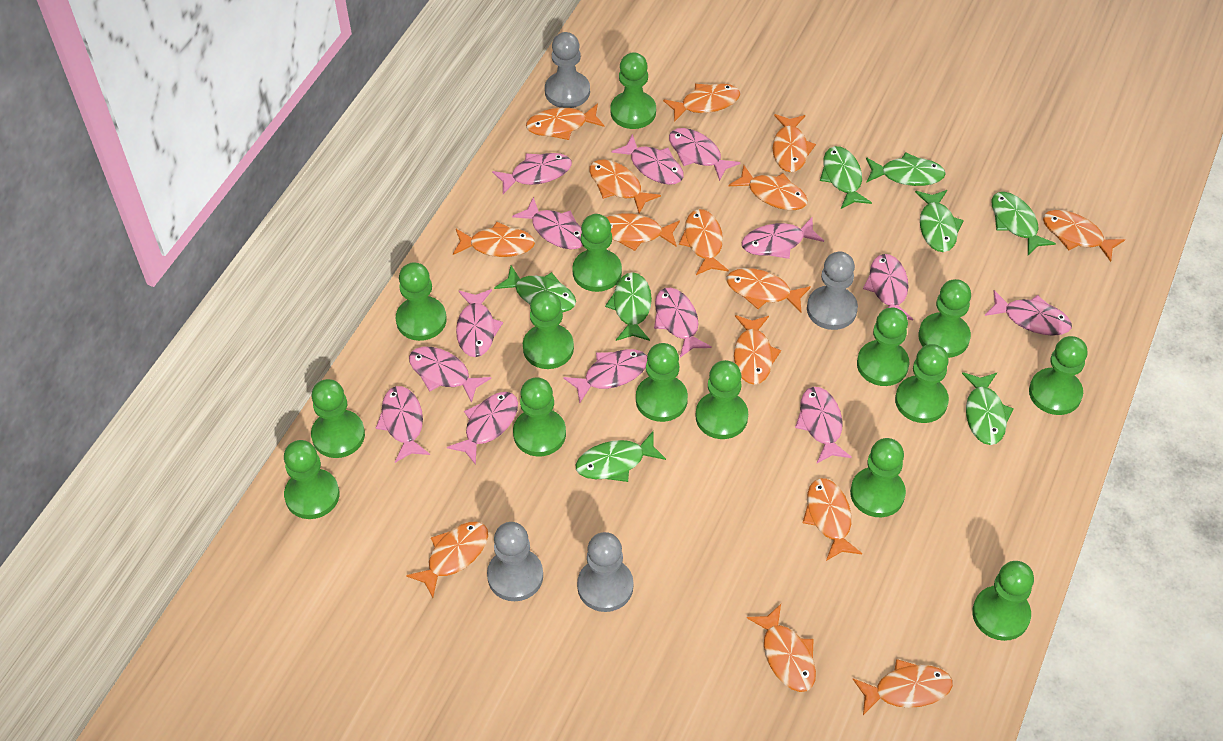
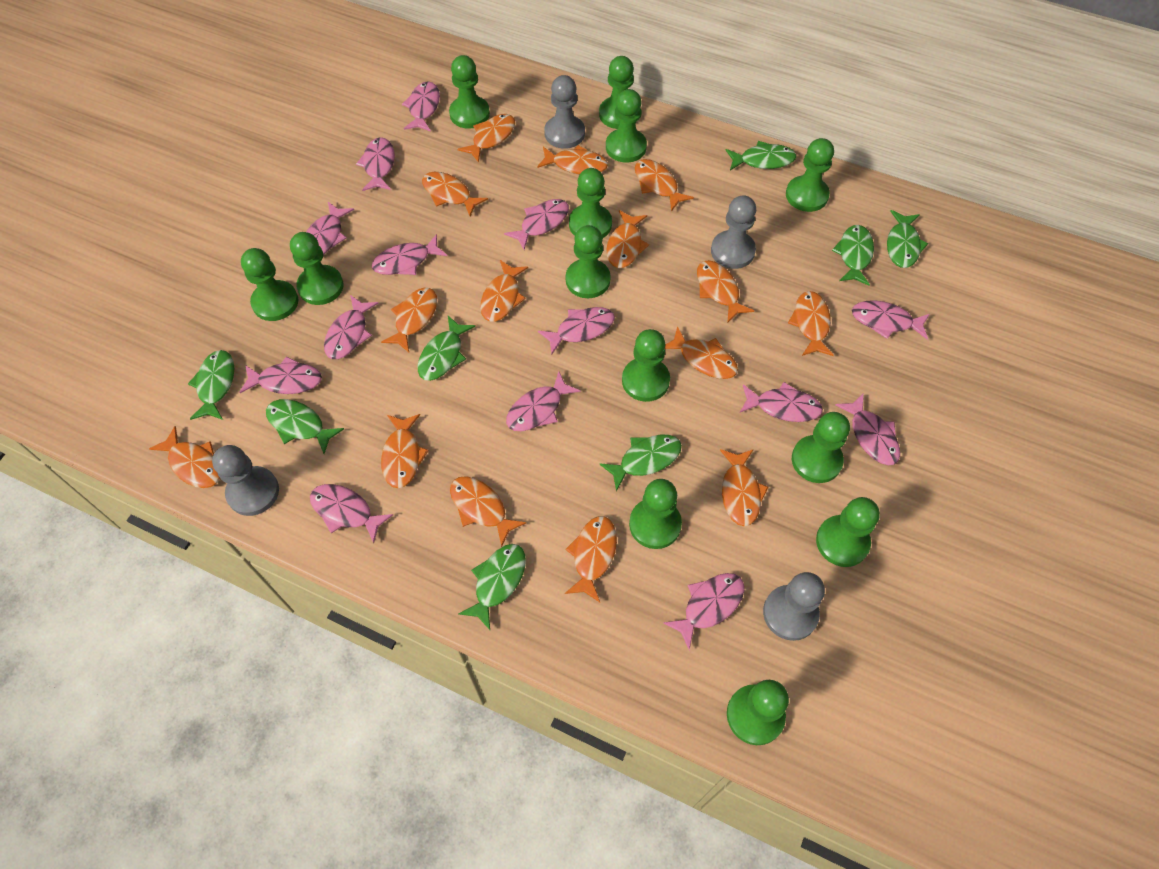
green pawn: [284,440,339,519] [311,379,365,458] [396,262,447,341] [513,378,566,456] [523,291,574,369] [572,214,622,292] [610,52,656,129] [636,343,688,422] [696,360,748,439] [850,438,906,517] [857,308,910,386] [895,344,949,423] [919,279,971,358] [972,561,1034,641] [1029,336,1088,415] = 15 -> [241,248,298,321] [290,232,344,305] [449,55,490,129] [566,225,611,298] [569,168,612,238] [599,56,637,129] [606,89,647,163] [622,329,670,402] [629,479,682,549] [727,680,789,745] [786,138,834,212] [792,412,850,483] [816,497,880,567] = 13

